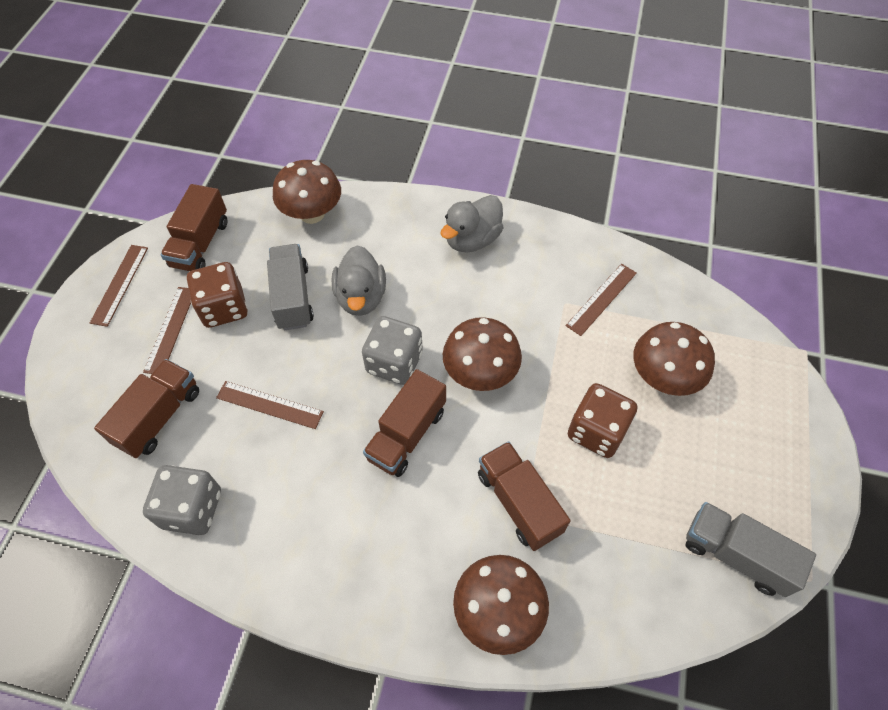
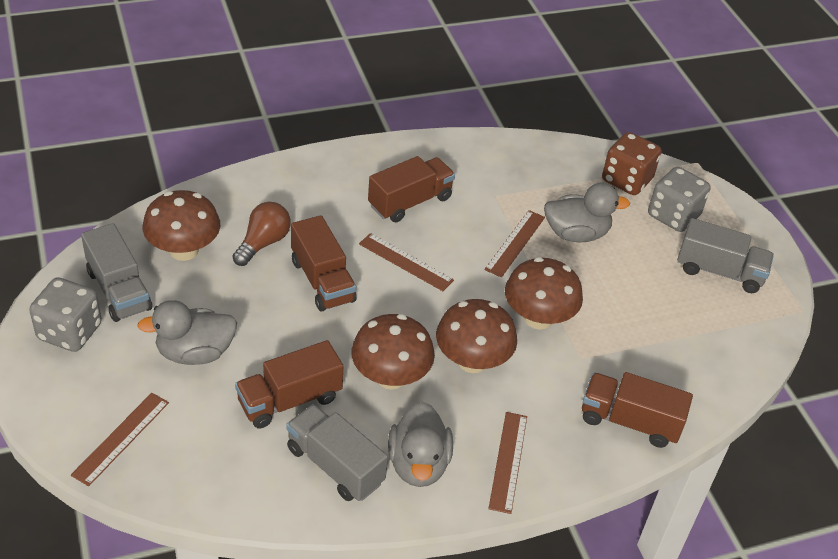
brown dice: [187,262,248,328] [568,383,637,458] = 2 -> [602,132,661,195] = 1
brown light bulb: none = 0 -> [232,202,291,266] = 1
grey duck: [332,245,386,316] [441,195,503,253] = 2 -> [137,300,237,365] [388,402,453,487] [544,183,630,242] = 3
grey truck: [267,244,314,330] [686,502,816,597] = 2 -> [81,223,152,322] [286,404,388,501] [677,218,774,293] = 3

